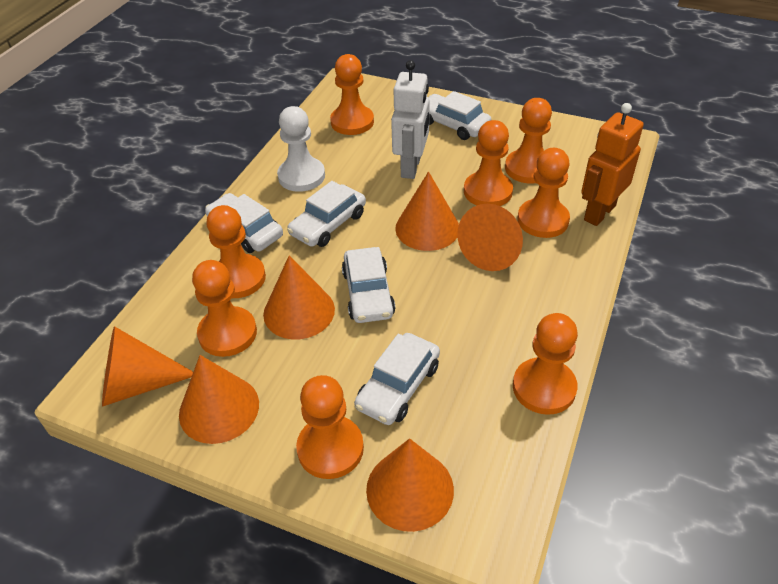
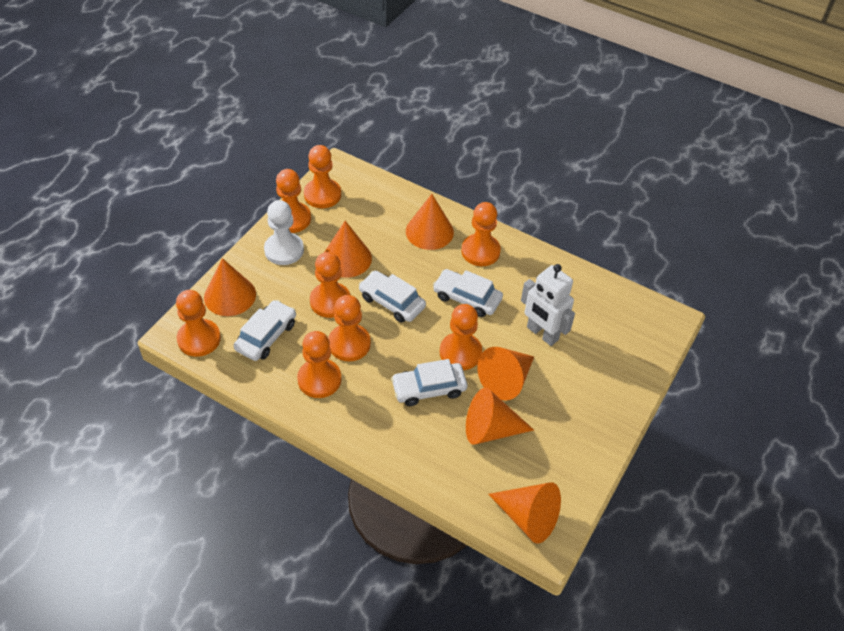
orange robot: [581,103,644,226] = 1 -> none = 0
white car: [205,193,283,253] [287,181,366,247] [342,247,395,323] [354,333,440,425] [428,91,491,140] = 5 -> [234,300,296,361] [359,270,426,323] [391,359,467,406] [433,269,503,317] = 4

